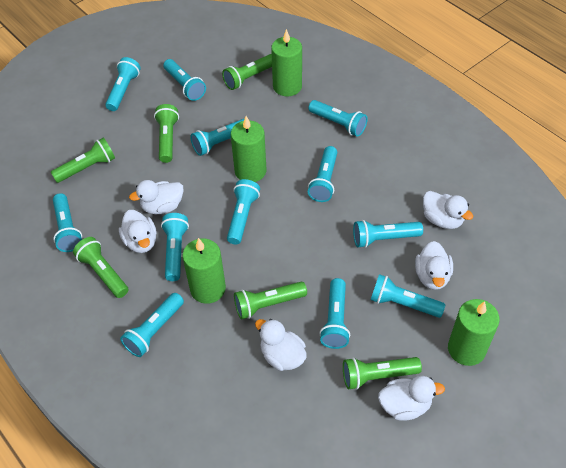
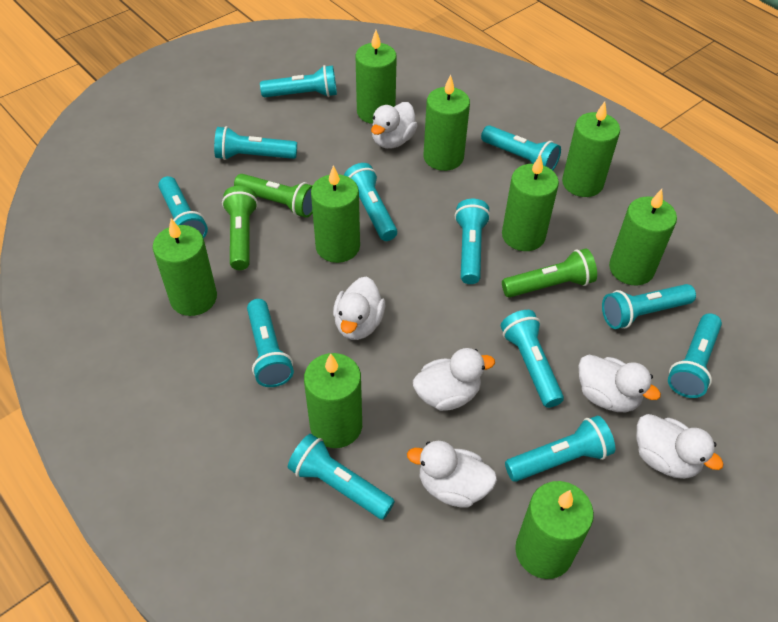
green candle: [182,238,226,304] [231,116,266,182] [271,29,302,96] [448,299,500,366] = 4 -> [153,219,217,316] [304,353,362,448] [311,165,360,263] [355,30,397,124] [424,75,470,171] [502,154,559,251] [515,481,594,579] [562,102,620,197] [609,189,677,286] = 9
green flashlight: [51,138,115,183] [73,237,128,298] [154,104,179,163] [222,54,272,90] [234,281,307,319] [343,357,422,390] = 6 -> [222,186,258,270] [234,174,313,218] [502,248,597,298] = 3

